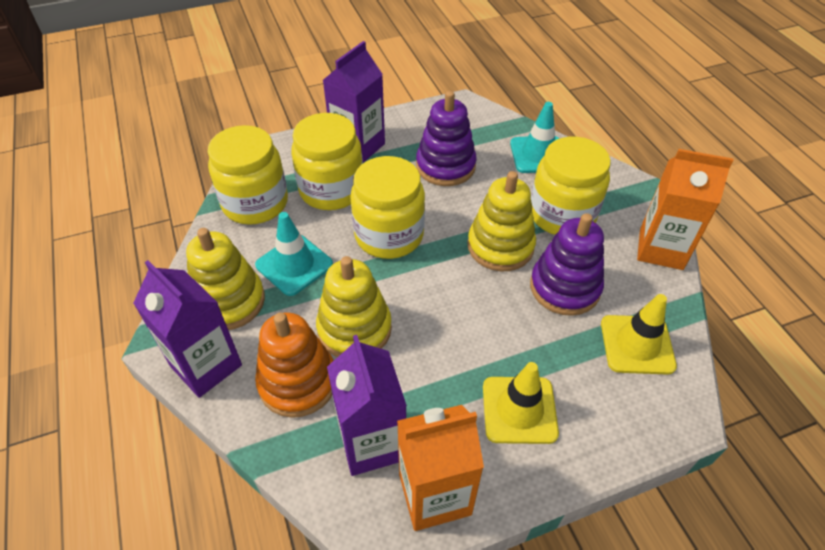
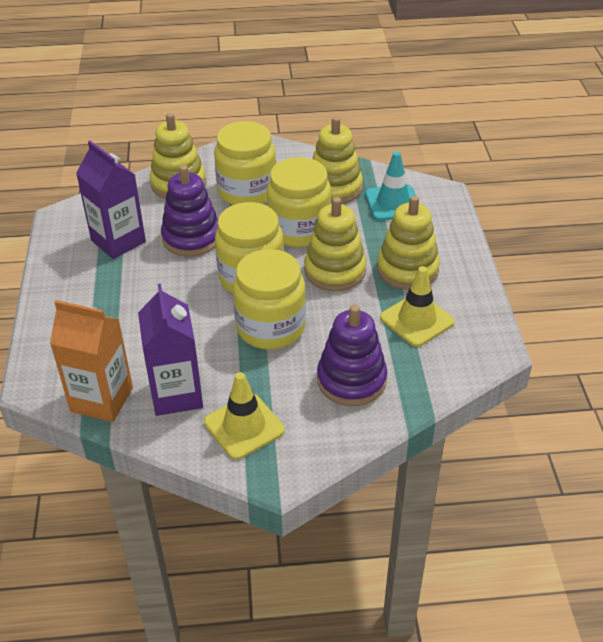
orange carton: [397,405,484,531] [637,149,734,270] = 2 -> [50,300,133,422] = 1
orange stacking toy: [255,312,334,418] = 1 -> none = 0
purple carton: [133,260,242,398] [323,41,385,163] [327,335,407,476] = 3 -> [76,141,146,259] [138,284,203,416] = 2
turquoise traffic cone: [255,212,333,296] [510,102,559,173] = 2 -> [365,151,416,221] = 1
yellow stacking toy: [186,228,265,330] [316,256,392,357] [467,171,536,271] = 3 -> [149,113,206,199] [304,197,366,291] [313,116,363,204] [377,195,440,290] = 4

